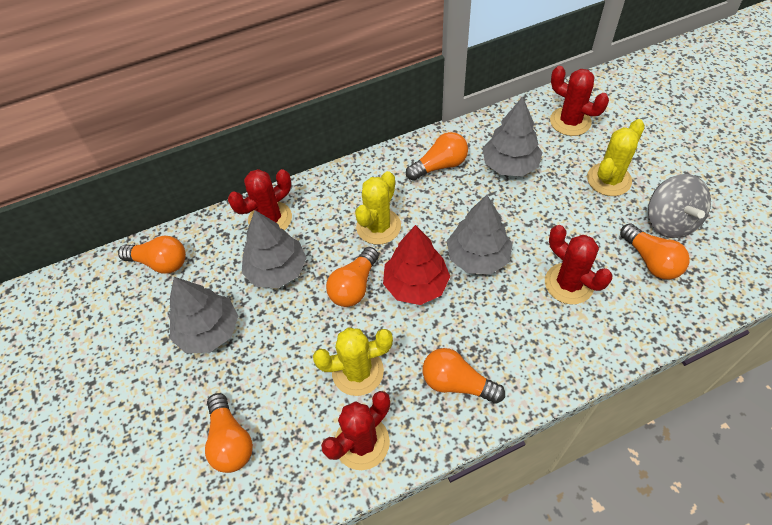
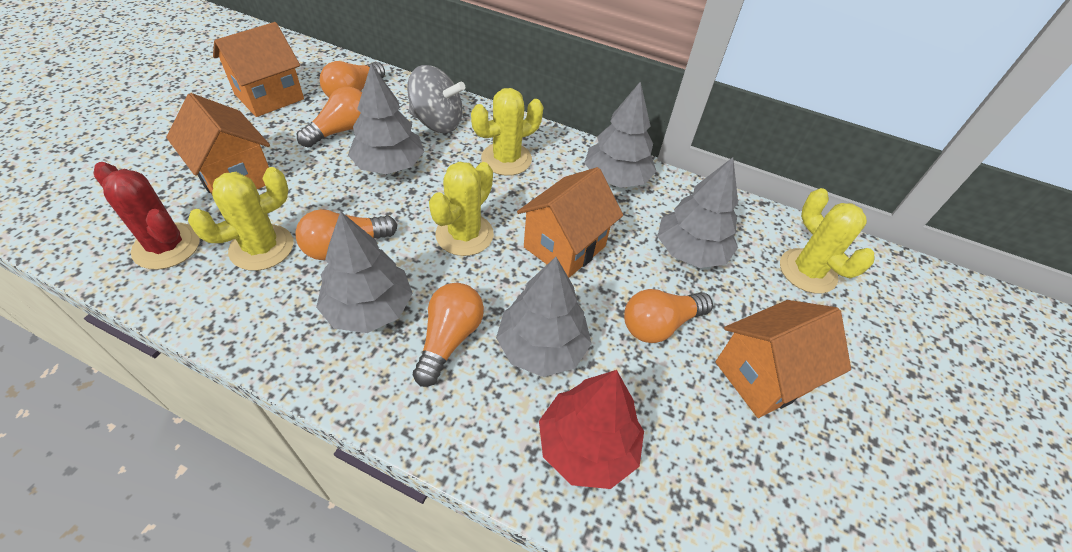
grey tree: [168,277,238,353] [242,210,307,288] [447,195,513,274] [483,97,543,177] = 4 -> [316,211,413,333] [348,64,424,174] [496,257,592,377] [584,81,656,188] [657,157,738,268] = 5
orange house: none = 0 -> [166,93,270,194] [213,22,304,117] [517,167,623,278] [715,300,851,418] = 4
orange light bulb: [118,236,186,274] [205,393,253,473] [326,247,379,307] [406,132,468,181] [423,348,505,404] [620,223,690,280] = 6 -> [295,209,397,260] [297,87,362,148] [320,61,385,97] [413,283,484,387] [624,289,713,343] = 5
red cactus: [228,169,292,230] [321,391,390,470] [545,225,612,305] [550,66,609,136] = 4 -> [93,162,200,270] = 1
yellow cactus: [313,327,393,396] [355,171,401,245] [587,119,645,196] = 3 -> [188,167,293,271] [429,161,494,256] [471,88,543,176] [780,188,875,294] = 4

